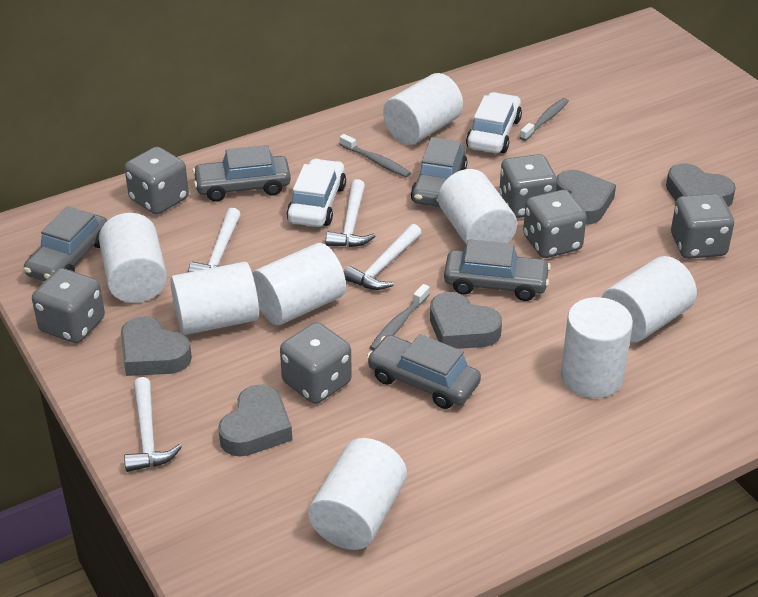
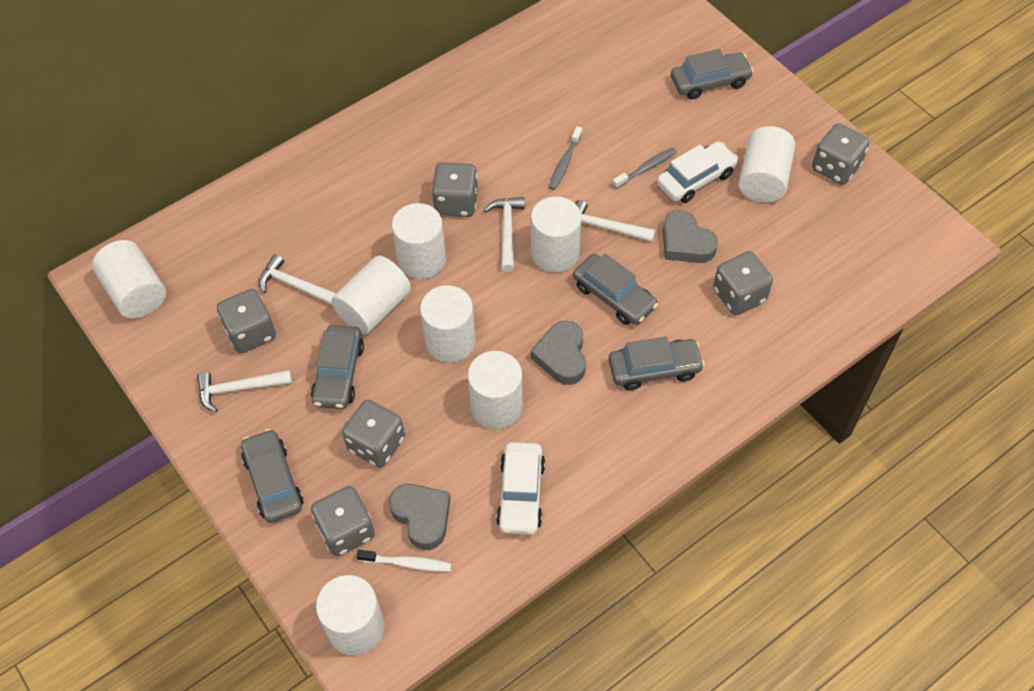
grey heart: [121,316,192,376] [218,385,292,457] [430,292,502,349] [556,170,616,225] [666,163,736,207] = 5 -> [389,484,450,550] [531,320,586,385] [663,210,718,263] = 3
grey toothbrush: [340,134,411,177] [369,284,430,351] [520,98,569,141] = 3 -> [549,126,582,190] [612,147,677,189] = 2
white toothbrush: none = 0 -> [356,550,452,572] = 1

